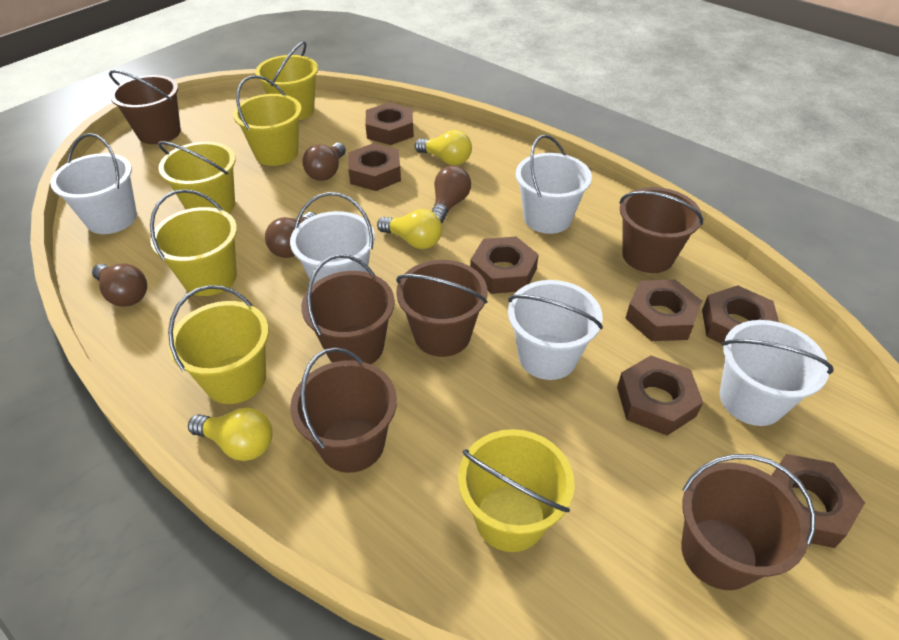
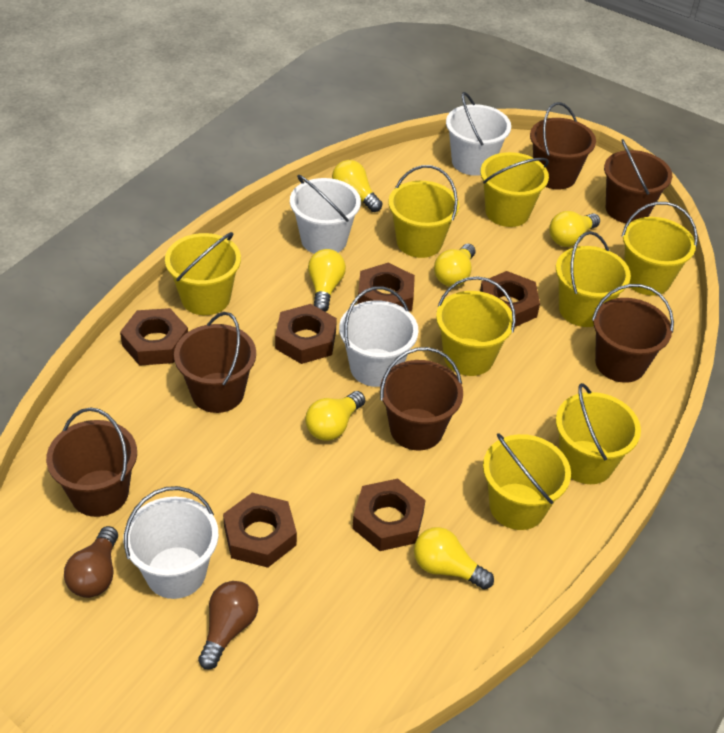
brown light bulb: [92,264,147,307] [265,212,316,258] [302,143,346,181] [431,166,471,224] = 4 -> [64,526,118,598] [198,581,258,669] = 2
brown nut: [348,143,401,191] [365,102,414,145] [470,237,539,294] [617,355,703,436] [625,279,702,341] [702,285,779,344] [771,454,865,548] = 7 -> [120,308,188,366] [223,493,297,568] [275,304,337,364] [352,479,425,551] [358,263,415,311] [480,271,540,327] = 6
white bucket: [50,133,137,234] [290,192,375,285] [508,280,603,380] [516,134,592,234] [720,320,834,426] = 5 -> [123,486,219,599] [290,175,361,254] [339,286,419,387] [446,92,511,176] = 4
yellow bucket: [150,189,237,296] [158,141,235,213] [168,285,269,404] [233,75,302,166] [255,41,318,120] [458,429,574,552] = 6 -> [165,232,241,315] [389,165,459,258] [436,276,516,376] [480,152,549,227] [483,433,571,530] [556,231,631,327] [556,383,641,484] [622,202,698,296] = 8
yellow light bulb: [188,407,273,461] [377,209,442,249] [415,130,472,165] = 3 -> [305,391,365,441] [308,249,346,312] [332,160,382,212] [414,527,494,590] [434,244,475,287] [549,211,600,247] = 6

